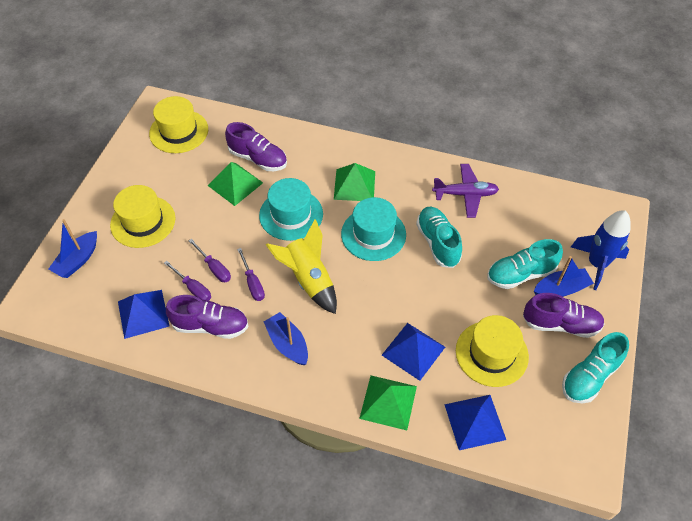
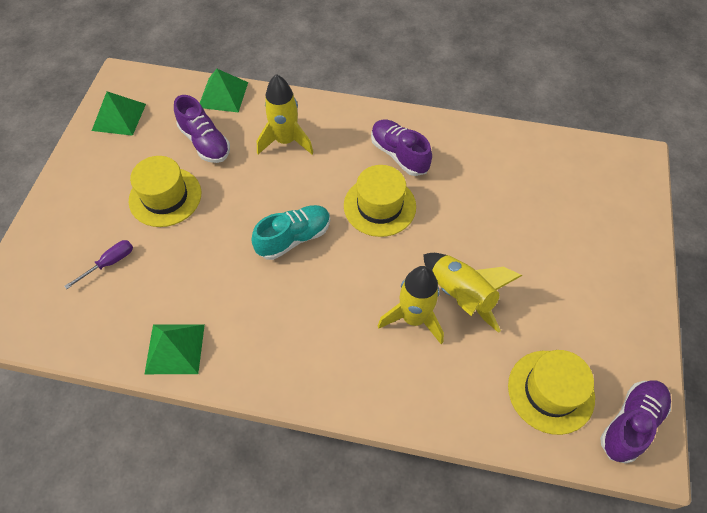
blue boat: [49,219,97,278] [264,312,308,365] [534,256,594,297] = 3 -> none = 0
blue pyramid: [118,290,169,339] [382,323,445,381] [444,395,506,450] = 3 -> none = 0
blue rocket: [571,210,630,290] = 1 -> none = 0
purple plane: [432,164,499,218] = 1 -> none = 0
purple screwdriver: [164,261,211,301] [189,239,231,282] [237,248,265,301] = 3 -> [64,240,133,289] = 1
turquoise hat: [259,178,323,241] [341,197,406,261] = 2 -> none = 0
turquoise shoe: [416,207,462,268] [487,239,563,289] [562,332,629,403] = 3 -> [251,205,330,260] = 1
yellow rocket: [266,219,337,314] = 1 -> [257,74,313,154] [378,266,444,344] [423,253,522,333] = 3

